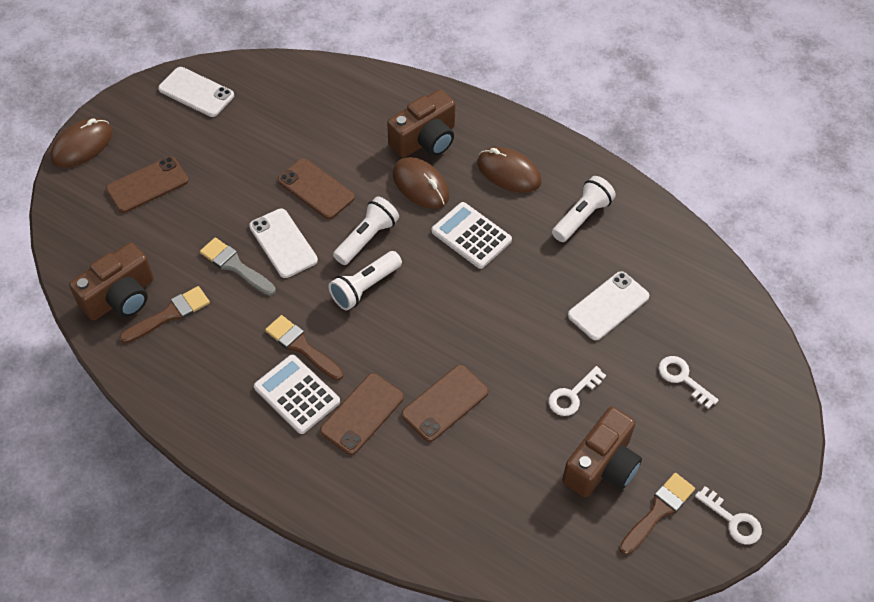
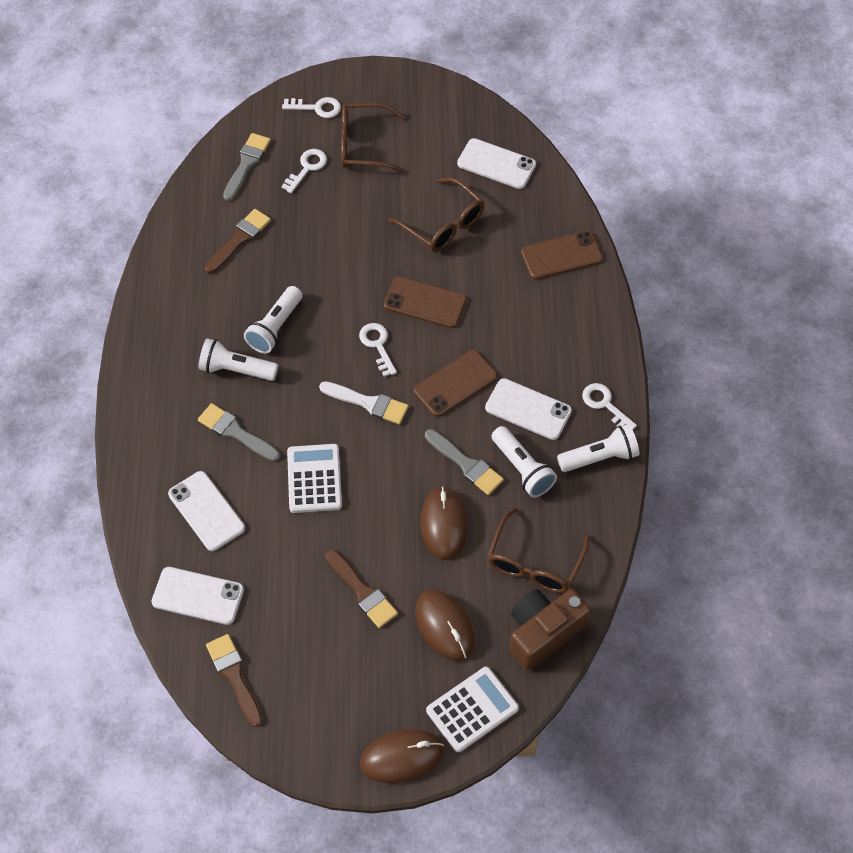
brown camera: [69,242,154,321] [387,89,456,158] [562,406,642,497] = 3 -> [509,589,591,670] = 1
brown glasses: none = 0 -> [341,103,405,173] [388,178,484,252] [487,507,590,593] = 3
brown phone: [106,156,189,213] [278,158,355,219] [320,373,404,455] [401,365,489,442] = 4 -> [384,276,467,328] [414,350,497,417] [521,231,603,279] = 3
grey brush: [200,237,276,296] = 1 -> [198,403,280,461] [223,133,271,201] [425,429,504,495] = 3
white brush: none = 0 -> [319,381,409,425] = 1
white flashlight: [328,251,402,310] [333,196,399,265] [552,176,616,242] = 3 -> [199,338,278,381] [244,286,302,354] [491,426,557,498] [557,424,639,472] = 4
white key: [548,366,606,416] [659,356,719,409] [695,486,762,544] = 3 -> [281,149,327,193] [282,97,341,118] [359,323,397,377] [582,383,637,429] = 4
white phone: [158,67,234,117] [249,208,318,278] [568,271,649,340] = 3 -> [151,567,244,625] [168,471,245,551] [457,138,536,189] [485,378,572,440] = 4

